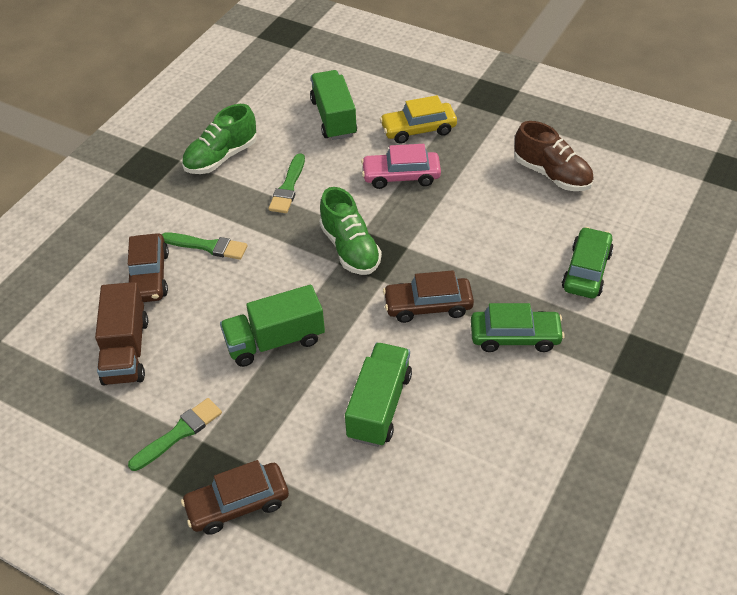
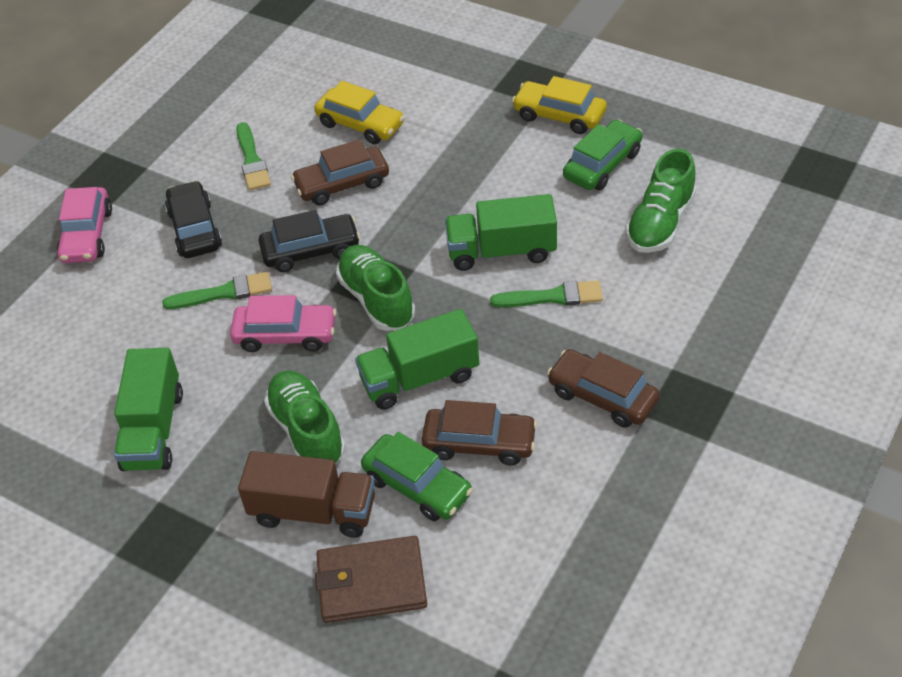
black car: none = 0 -> [165,181,222,258] [259,210,360,272] = 2
brown shoe: [515,121,594,191] = 1 -> none = 0
brown wallet: none = 0 -> [315,536,427,623] = 1
green shoe: [182,104,257,174] [319,187,382,275] = 2 -> [264,371,346,464] [336,245,415,331] [626,148,696,253] = 3
pink car: [361,144,441,189] = 1 -> [57,187,112,263] [230,295,337,352] = 2
yellow car: [380,95,457,144] = 1 -> [314,81,405,144] [512,76,607,134] = 2

